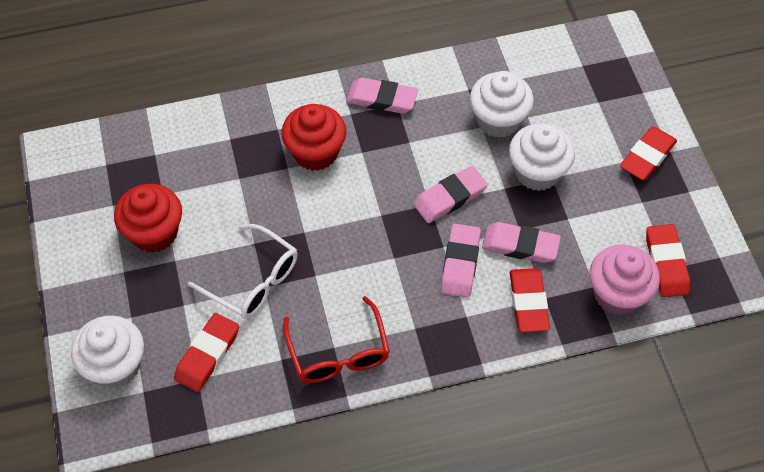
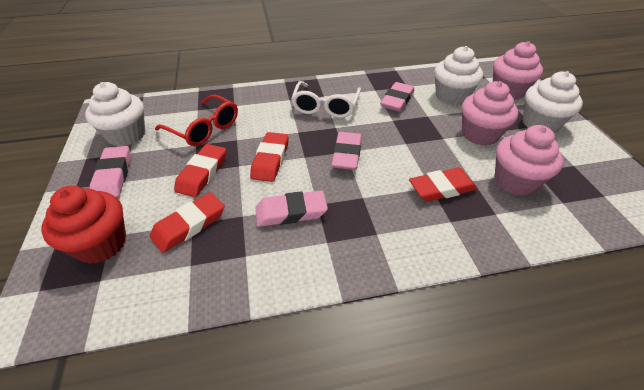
pink cupcake: [590,244,660,315] = 1 -> [462,81,518,146] [493,41,543,100] [495,125,563,196] = 3
red cupcake: [114,184,182,253] [281,104,347,171] = 2 -> [41,186,126,264] = 1

